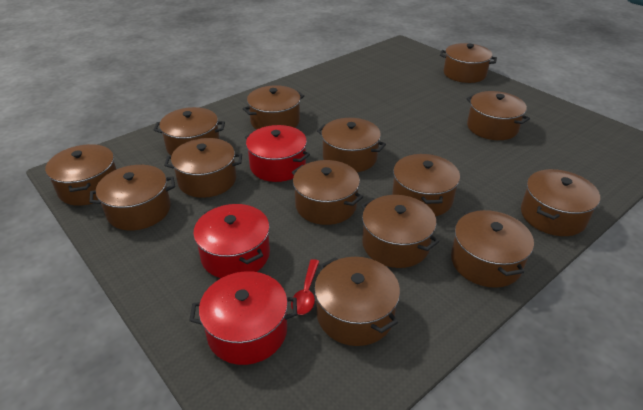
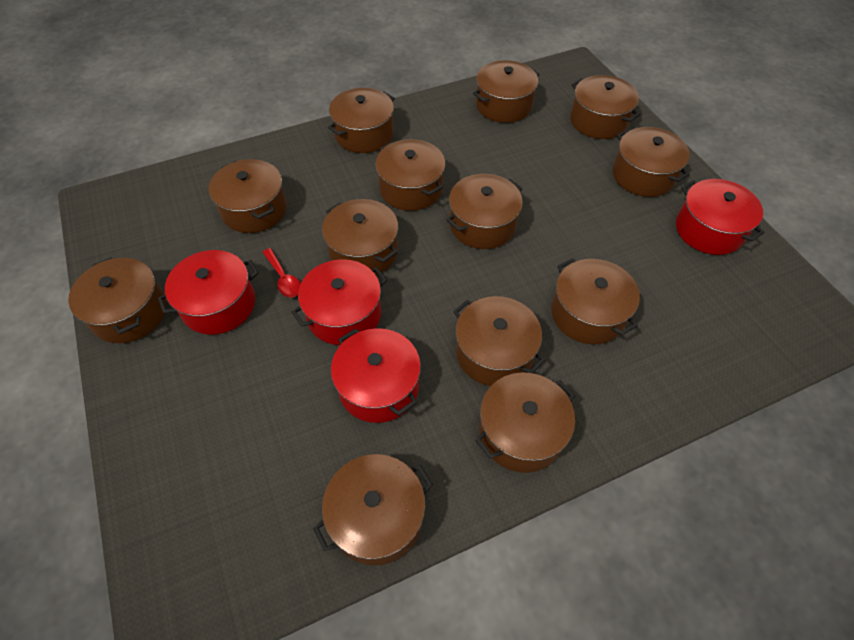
brown pot: [45,144,116,206] [89,165,175,230] [154,107,225,155] [164,138,242,198] [243,85,304,130] [292,160,363,225] [314,257,400,346] [317,118,386,172] [361,195,439,268] [392,154,460,216] [440,43,497,83] [451,209,534,288] [466,91,530,140] [521,169,600,236] = 14 -> [68,257,167,343] [209,159,287,233] [313,454,433,566] [322,199,398,275] [328,88,395,153] [375,139,445,211] [446,174,523,249] [453,296,545,386] [473,60,540,123] [475,372,575,473] [551,258,640,345] [570,75,641,139] [613,127,690,197] = 13
red pot: [189,271,297,365] [193,204,270,278] [245,125,310,182] = 3 -> [158,250,258,335] [292,259,387,345] [331,328,421,423] [676,179,765,255] = 4

